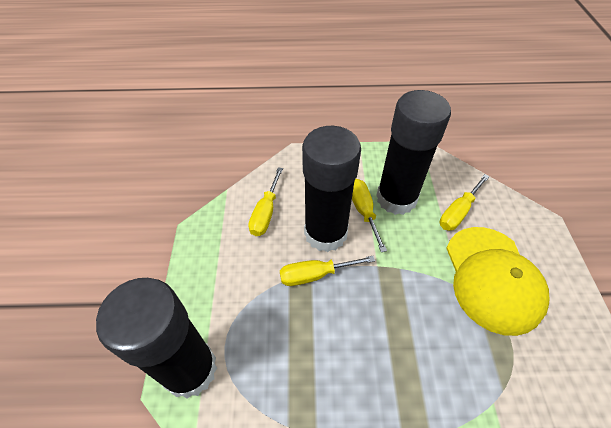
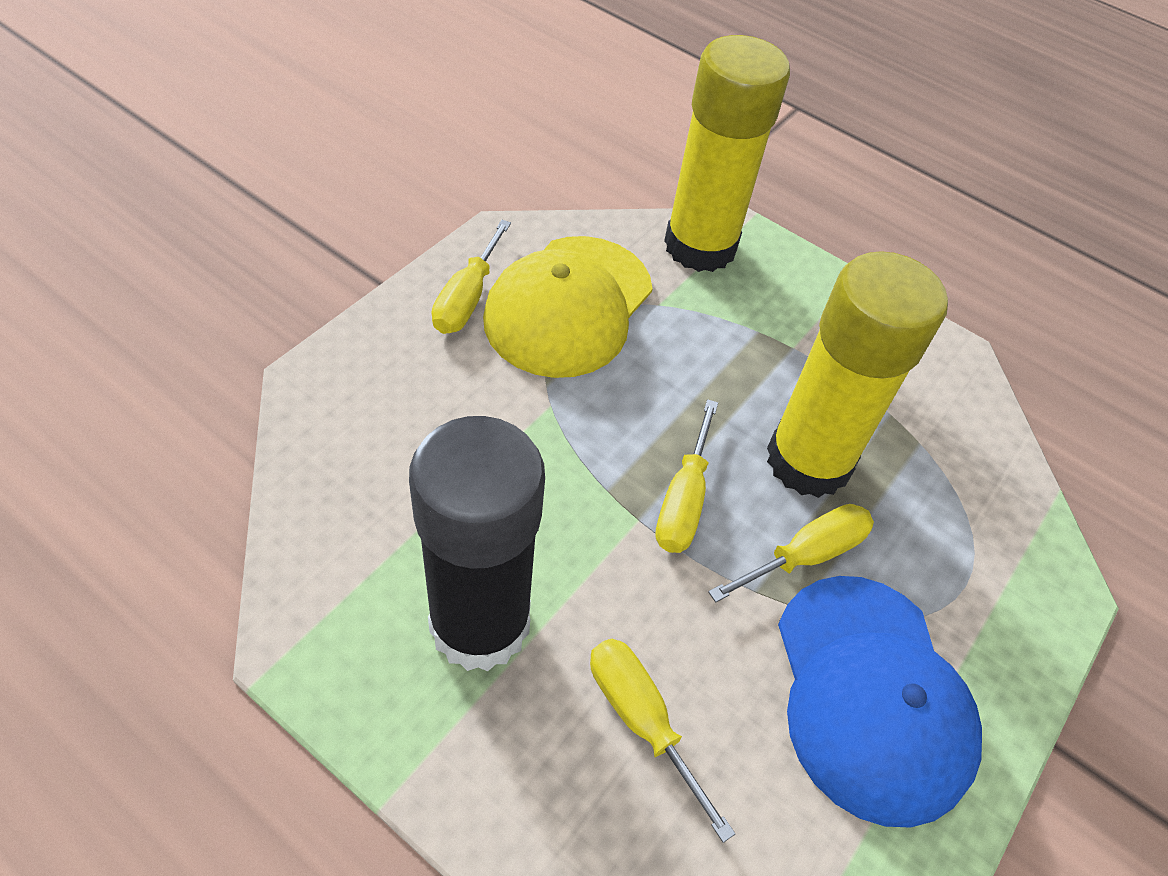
black glue stick: [96,278,217,399] [302,126,361,252] [376,90,451,215] = 3 -> [409,416,545,671] = 1
blue cap: none = 0 -> [778,576,982,828] = 1
yellow glue stick: none = 0 -> [664,35,790,272] [767,251,948,498] = 2

